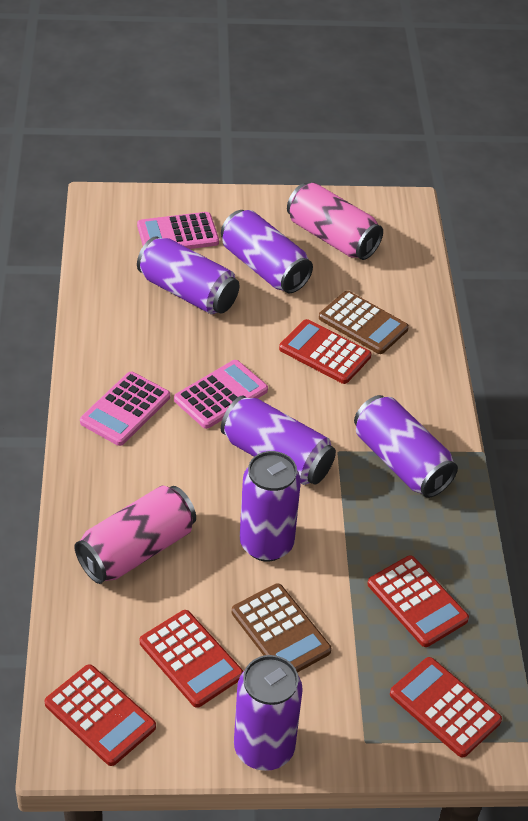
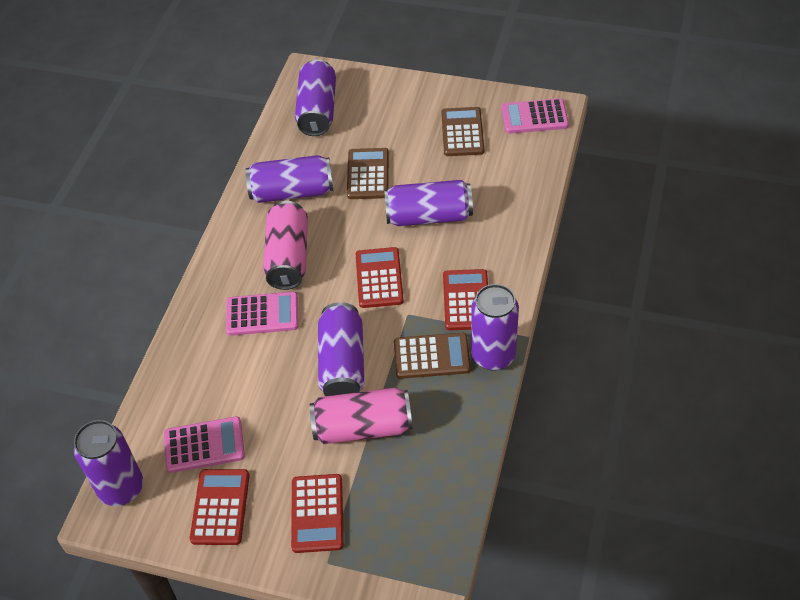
brown calculator: [232,583,331,673] [319,291,409,354] = 2 -> [347,148,389,199] [394,333,471,379] [441,107,484,156] = 3
red calculator: [44,664,156,766] [140,610,243,708] [279,319,371,384] [368,556,469,647] [390,657,502,758] = 5 -> [190,469,250,545] [291,474,344,553] [356,247,404,308] [443,269,488,330] = 4

